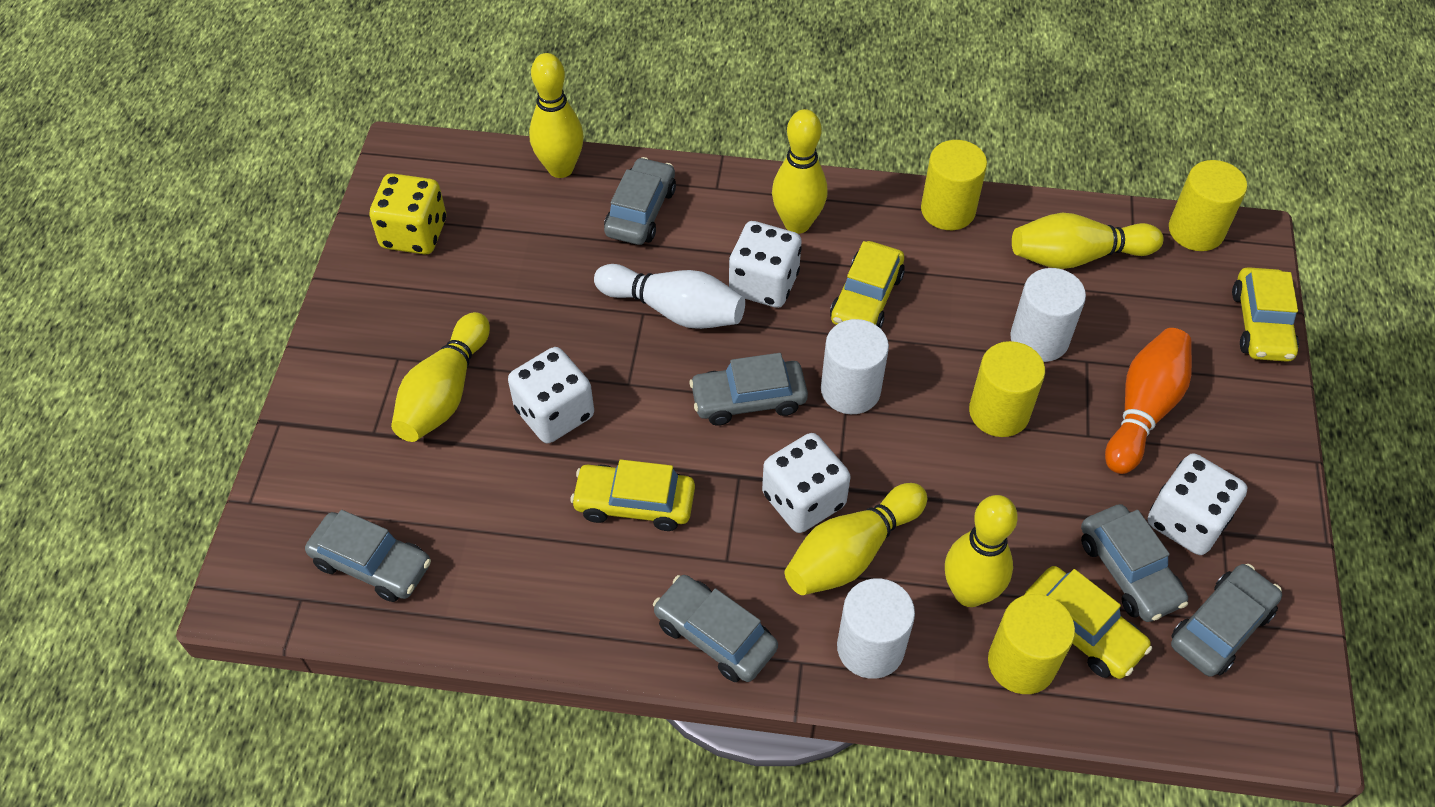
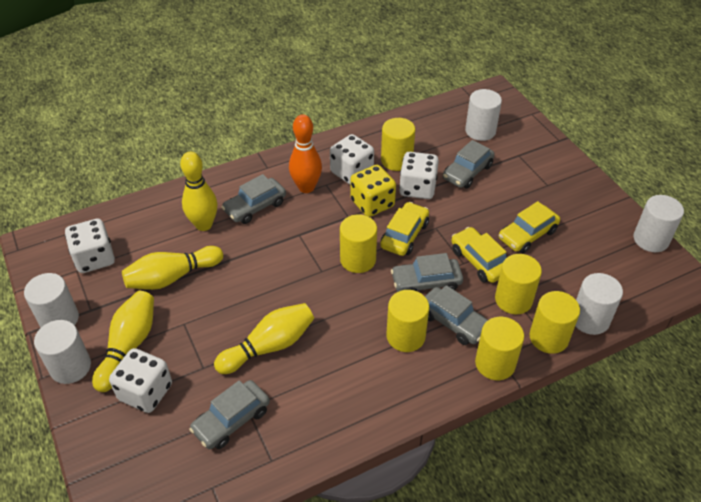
grey car: [305,510,431,602] [604,157,676,245] [653,575,778,682] [689,353,808,426] [1081,504,1188,622] [1171,564,1282,677] = 6 -> [189,380,270,449] [222,174,286,224] [391,253,463,292] [425,285,488,345] [443,140,495,189] = 5
white bowling pin: [594,264,745,329] = 1 -> none = 0
white cylinder: [821,319,889,414] [837,578,915,679] [1010,268,1086,362] = 3 -> [24,273,79,328] [34,320,91,384] [465,89,502,141] [575,273,623,335] [634,195,684,252] = 5
yellow bowling pin: [391,312,490,442] [529,53,584,178] [772,109,828,234] [785,483,927,595] [945,495,1018,607] [1012,213,1164,269] = 6 -> [92,291,154,392] [122,246,223,290] [180,152,217,231] [214,303,314,374] = 4
yellow car: [570,460,695,531] [830,241,905,328] [1024,566,1152,679] [1232,267,1299,362] = 4 -> [380,202,429,256] [451,227,507,283] [499,201,560,253] = 3
yellow cylinder: [921,140,987,230] [969,341,1045,437] [988,594,1075,694] [1169,160,1247,251] = 4 -> [340,214,377,273] [381,118,415,171] [386,290,429,352] [475,317,524,380] [495,254,542,314] [529,291,580,354] = 6

